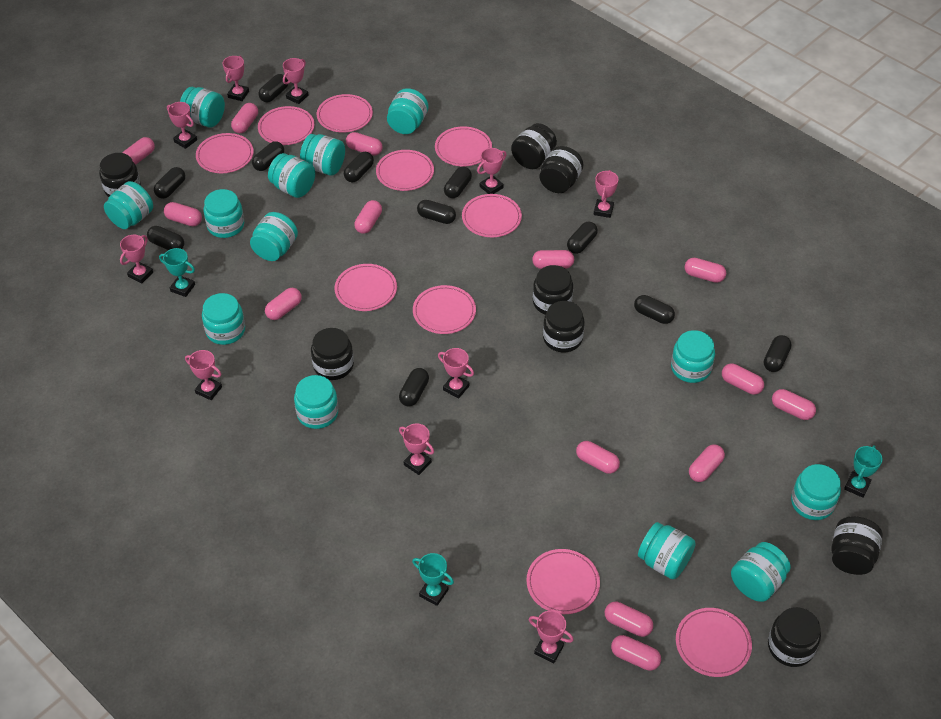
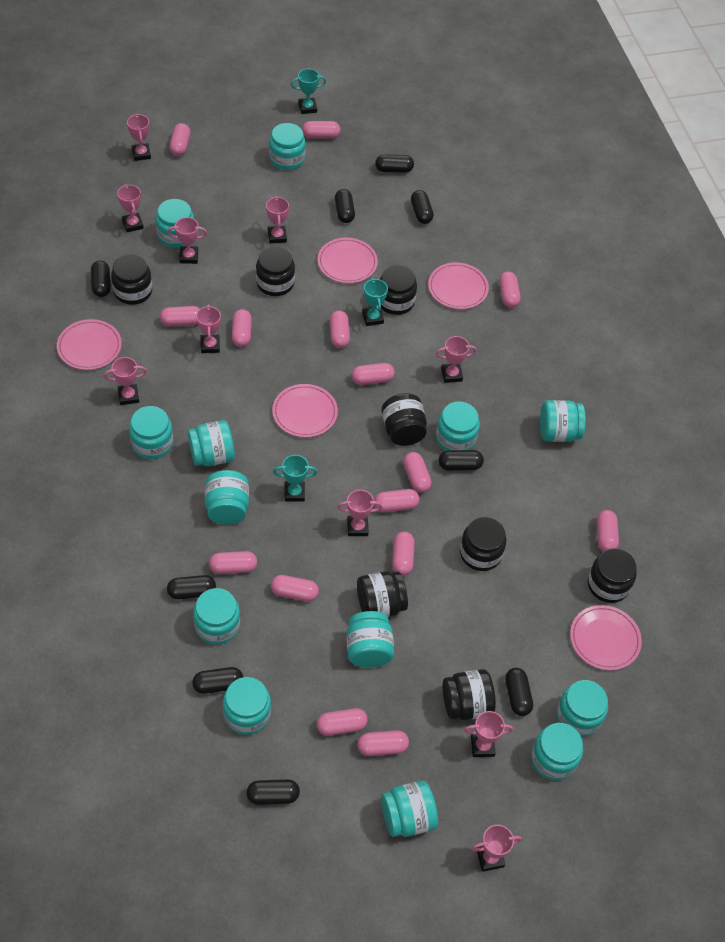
black capsule: [147,226,184,250] [154,167,185,199] [252,141,284,171] [259,74,288,102] [344,152,374,182] [399,368,429,406] [417,200,456,224] [444,167,472,198] [567,222,598,254] [634,295,675,324] [764,335,792,372] = 11 -> [91,260,111,297] [167,575,216,599] [192,667,243,694] [247,779,300,805] [335,189,355,223] [375,155,414,173] [411,190,434,224] [439,450,484,471] [505,668,533,716] = 9
pink capsule: [123,137,155,165] [164,202,202,226] [231,103,258,133] [265,288,302,320] [346,132,382,156] [354,200,382,234] [532,250,574,269] [576,441,620,474] [605,602,653,637] [611,635,661,671] [685,258,726,283] [689,444,725,482] [722,364,764,395] [772,389,816,420] = 14 -> [160,306,200,326] [169,123,190,156] [209,551,257,574] [232,309,252,347] [271,575,319,602] [302,121,340,139] [317,708,368,736] [330,310,350,348] [352,363,395,385] [357,730,409,756] [374,489,420,512] [392,532,414,576] [403,452,432,493] [499,272,521,308] [597,510,619,552] = 15
pink plate: [196,133,254,173] [258,106,315,145] [317,94,373,133] [335,264,397,311] [376,150,434,191] [413,285,476,334] [435,126,492,167] [462,194,522,237] [526,549,600,614] [676,608,752,677] = 10 -> [57,319,122,370] [272,384,338,438] [318,238,378,283] [428,263,489,309] [570,605,642,670] = 5

